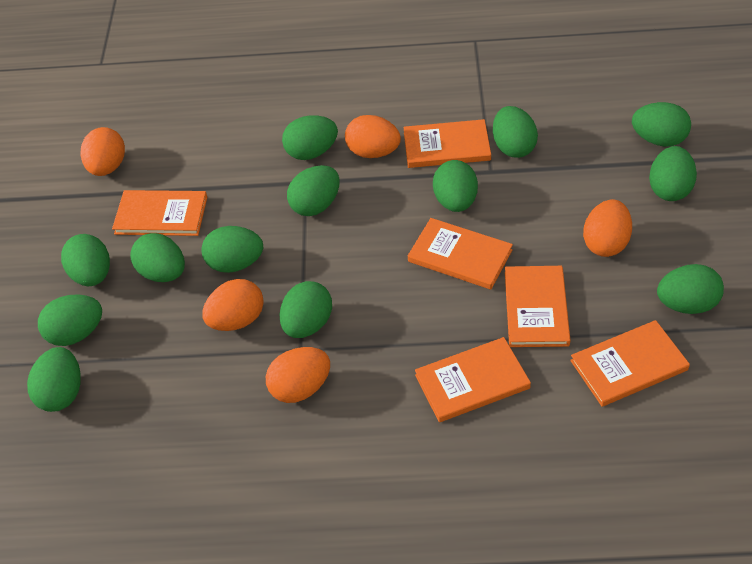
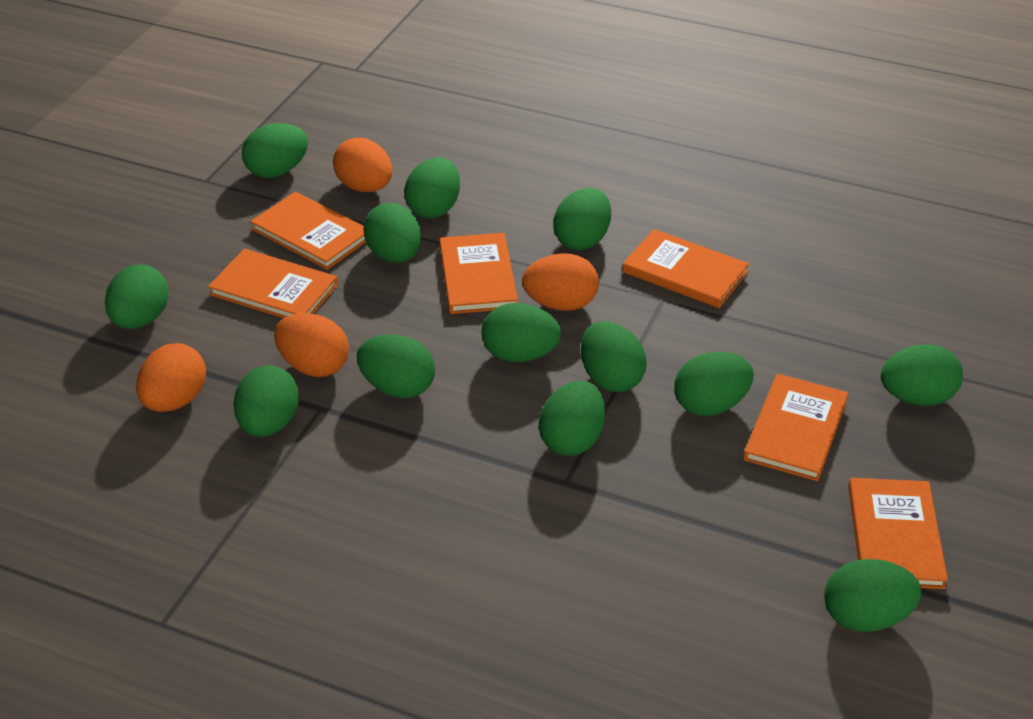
orange egg: [81,127,125,176] [202,279,264,331] [266,347,330,403] [345,115,401,158] [583,199,632,257] = 5 -> [136,343,206,412] [274,313,349,377] [333,138,393,192] [522,253,599,311] = 4

